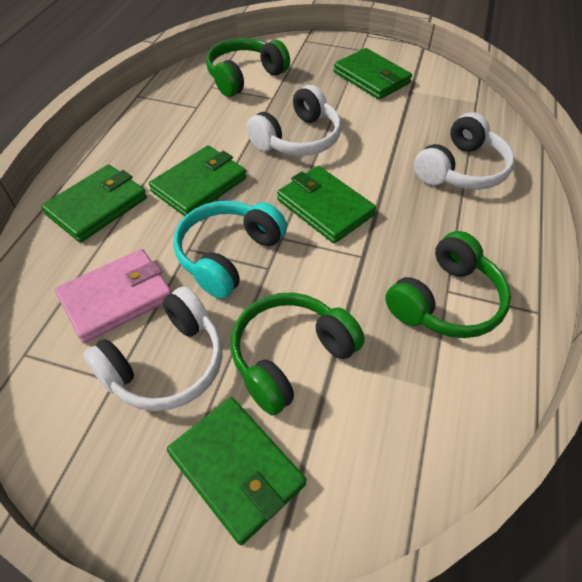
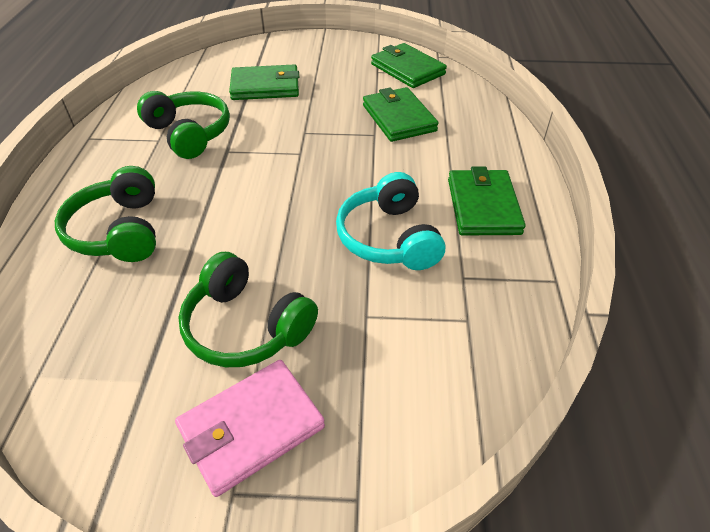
green wallet: [41,164,147,242] [149,145,247,216] [167,397,306,545] [277,166,376,243] [334,48,412,100] = 5 -> [229,64,299,100] [363,87,439,142] [371,43,447,88] [448,166,526,236] = 4
white headphones: [83,287,223,411] [246,85,342,156] [414,112,515,190] = 3 -> none = 0

